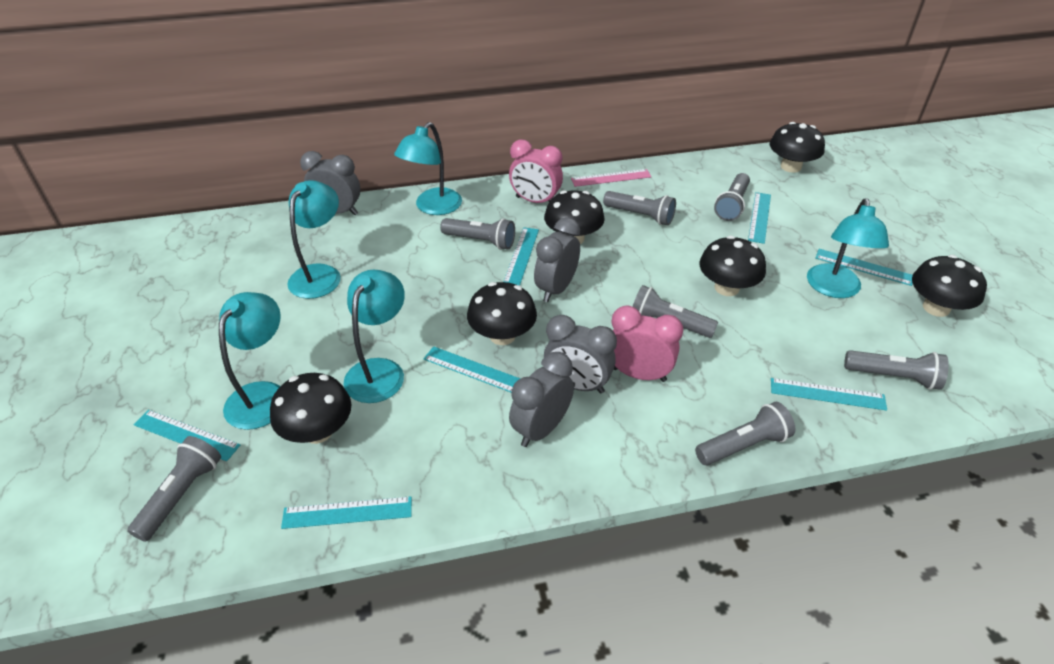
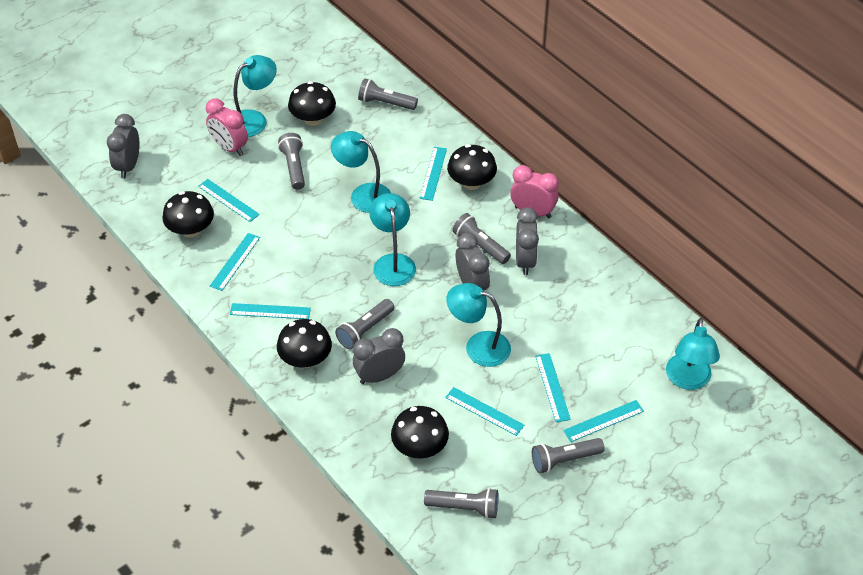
black mushroom: [270,373,352,444] [467,282,537,345] [544,190,605,244] [699,235,766,296] [770,122,825,173] [912,255,987,317] = 6 -> [162,191,214,238] [277,319,332,368] [288,81,336,126] [391,406,449,458] [447,144,497,190] = 5
grey flashlight: [127,436,221,542] [440,218,515,250] [603,191,676,225] [632,285,718,338] [695,402,795,465] [714,173,750,221] [844,350,949,390] = 7 -> [278,133,305,190] [335,299,394,350] [358,78,418,110] [424,488,498,519] [452,213,511,264] [532,438,605,473] = 6
pink ruler: [571,169,651,187] = 1 -> none = 0

